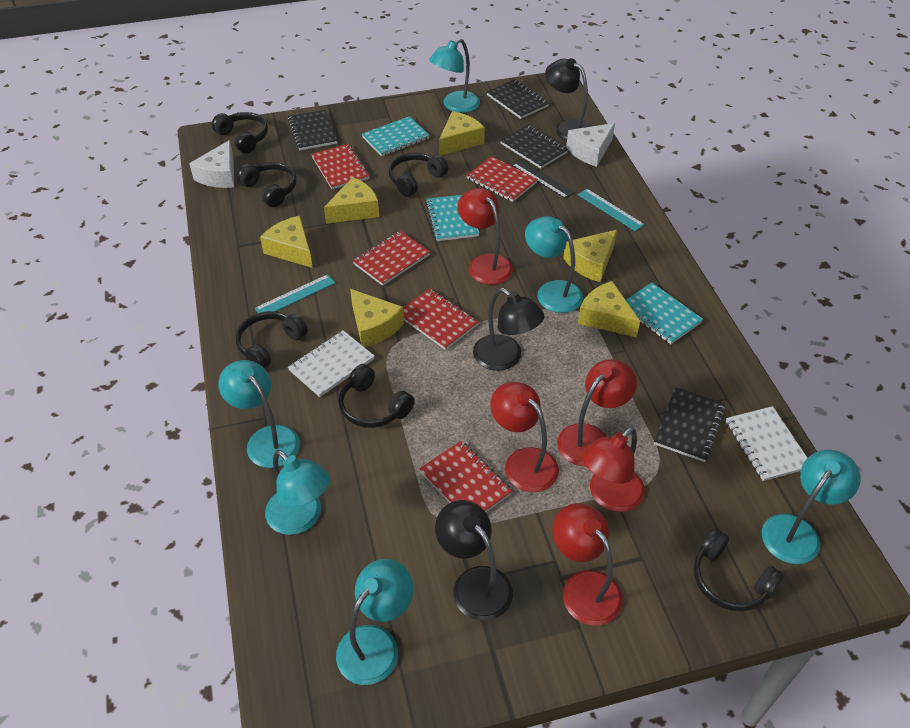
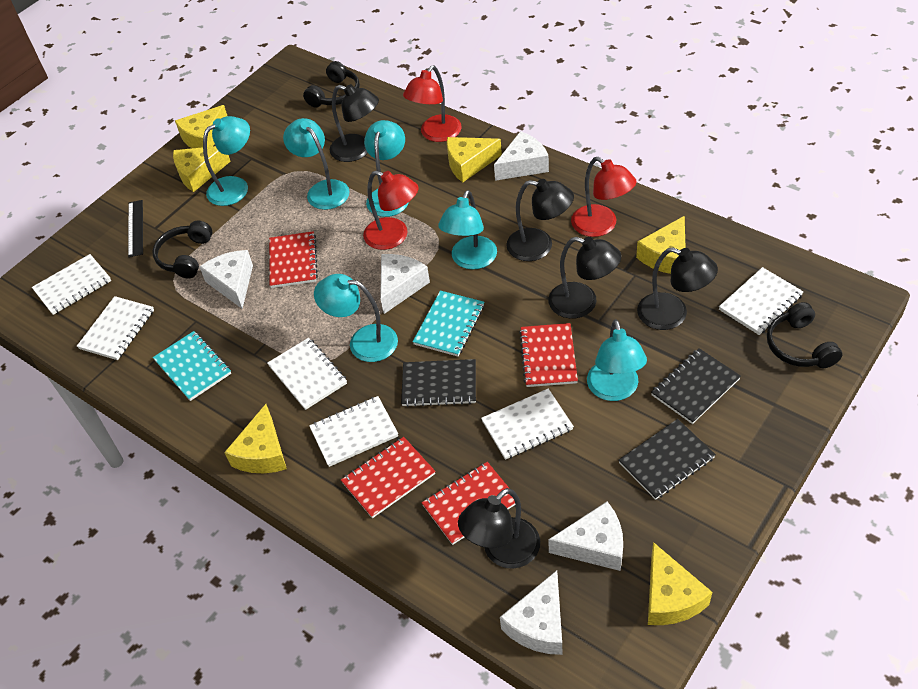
black headphones: [212,112,268,154] [236,311,308,369] [237,162,296,207] [338,364,415,428] [389,152,448,197] [694,529,784,611] = 6 -> [152,221,213,279] [303,61,360,108] [767,302,842,368] = 3
black lamp: [435,500,513,621] [473,288,545,371] [545,58,591,141] = 3 -> [330,84,379,162] [458,488,540,569] [507,179,574,261] [548,237,621,319] [637,247,718,330] = 5
black notebook: [288,110,337,150] [487,79,549,119] [500,125,568,169] [654,387,726,462] = 4 -> [401,359,476,407] [618,419,716,500] [651,348,741,424] = 3
red lamp: [458,188,513,285] [490,382,559,492] [553,503,623,626] [557,359,637,466] [582,427,645,512] = 5 -> [363,171,419,250] [403,66,462,142] [571,157,637,237] = 3
red notebook: [311,144,370,189] [353,231,430,286] [403,288,478,350] [419,441,512,512] [466,156,538,202] = 5 -> [269,231,318,288] [341,437,436,518] [421,462,516,545] [519,323,578,387] = 4
turquoise notebook: [362,116,430,156] [426,195,479,241] [626,283,703,344] = 3 -> [153,331,231,401] [413,291,484,356] = 2
turquoise ruler: [254,274,335,313] [578,189,645,231] = 2 -> none = 0
white cheese: [189,140,234,188] [566,123,615,167] = 2 -> [199,250,253,309] [380,254,430,314] [494,131,549,181] [500,570,562,655] [548,502,623,571] = 5
white notebook: [288,330,375,397] [726,406,807,481] = 2 -> [32,254,111,315] [77,296,154,360] [267,338,347,410] [309,396,398,467] [481,389,574,460] [719,267,803,335] = 6

